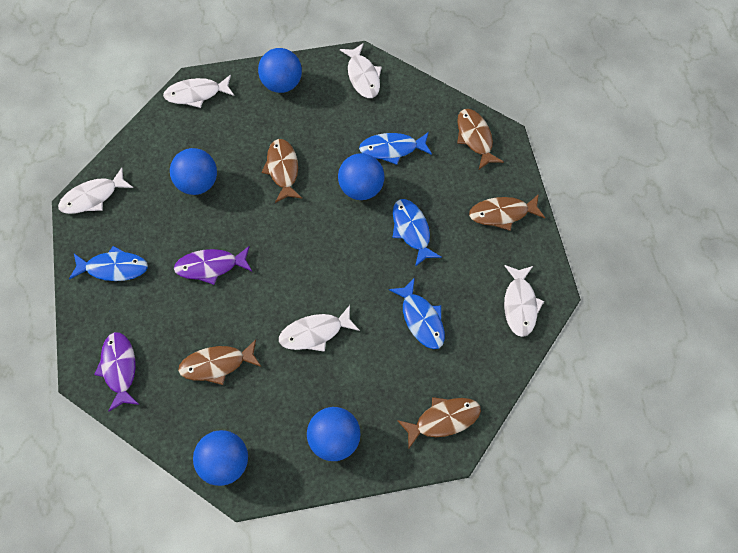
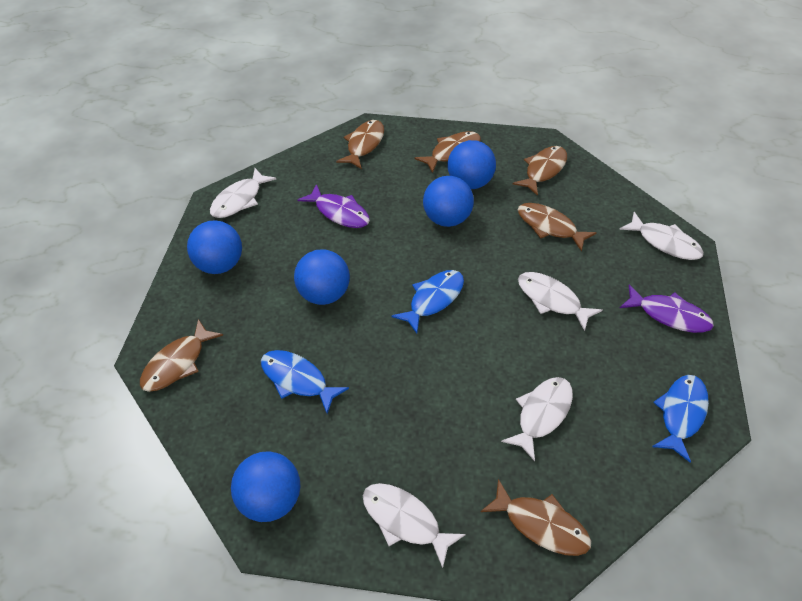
blue fish: [69,246,148,281] [359,132,432,165] [389,279,445,349] [392,199,442,267] = 4 -> [261,350,349,414] [392,270,464,334] [652,375,709,462] = 3
brown fish: [178,339,261,385] [262,139,302,203] [397,397,481,448] [457,109,504,169] [469,194,545,231] = 5 -> [140,319,223,392] [336,120,384,169] [415,131,481,173] [481,479,591,556] [513,146,567,196] [518,203,596,252] = 6

